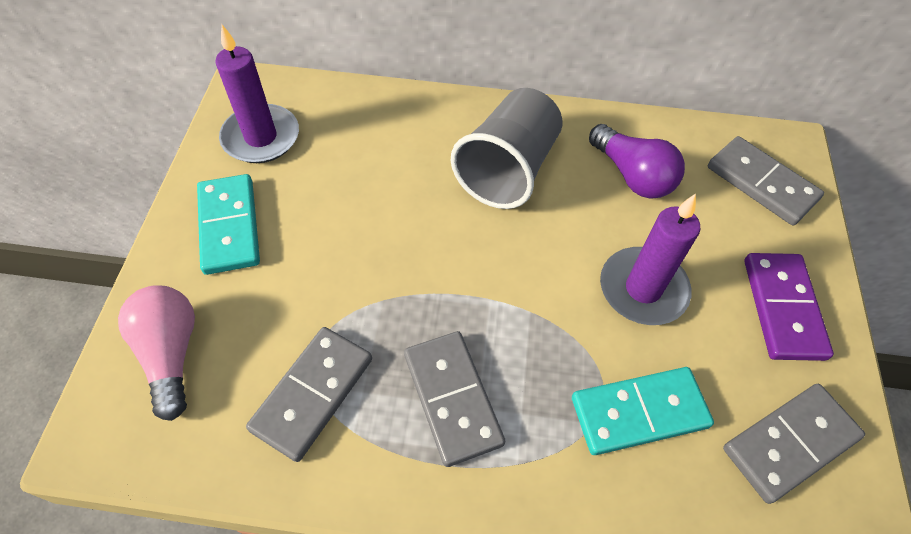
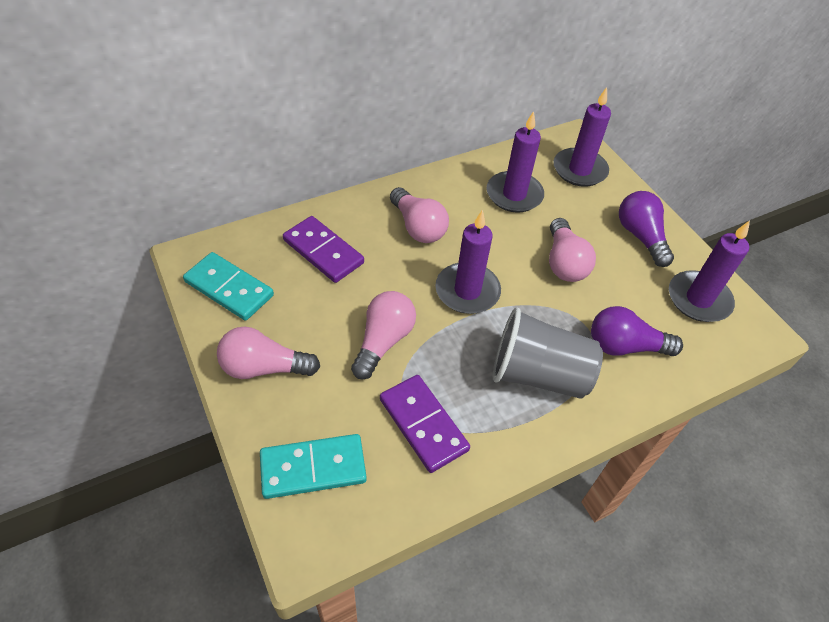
grey domino: [246,327,372,462] [404,331,505,467] [708,136,824,225] [723,384,865,504] = 4 -> none = 0
pink light bulb: [118,285,195,421] = 1 -> [217,327,320,379] [351,291,416,380] [390,187,449,243] [549,218,596,282] = 4
purple candle: [215,25,299,163] [600,193,700,325] = 2 -> [435,210,501,314] [487,111,544,213] [554,87,611,187] [669,221,750,322] = 4
purple domino: [744,253,834,361] = 1 -> [283,216,364,283] [380,375,470,473] = 2
purple light bulb: [589,124,685,198] = 1 -> [591,306,683,356] [619,191,674,267] = 2

